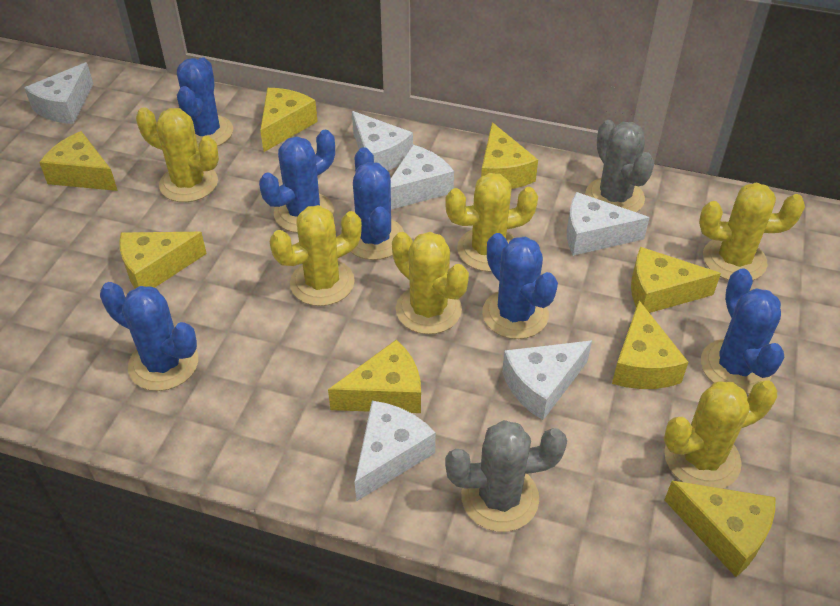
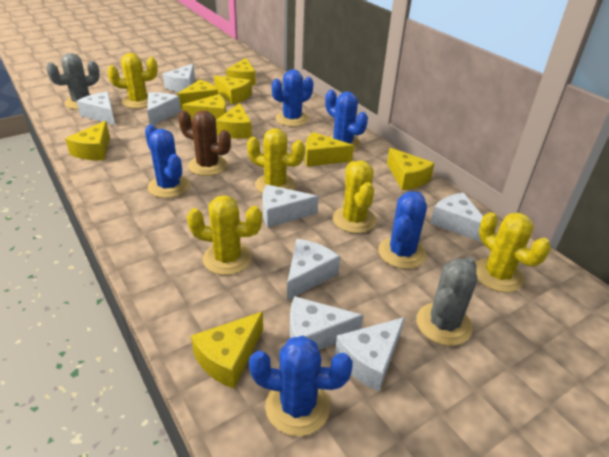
blue cactus: [100,282,198,391] [177,58,233,146] [259,130,335,233] [351,147,404,260] [482,233,558,339] [701,268,784,394] = 6 -> [145,125,190,198] [249,336,353,436] [272,69,313,127] [325,90,368,151] [378,192,427,269] = 5
brown cactus: none = 0 -> [178,110,231,176] = 1
white cheese: [24,62,93,124] [352,111,413,171] [355,401,436,502] [391,145,454,209] [502,341,592,420] [567,192,650,255] = 6 -> [76,92,115,125] [147,92,181,125] [163,64,195,92] [263,184,319,228] [287,239,340,301] [290,296,364,350] [335,317,404,392] [430,193,483,242] = 8
yellow cactus: [136,107,219,202] [270,205,362,306] [392,232,469,334] [445,173,538,272] [664,380,777,489] [699,182,805,280] = 6 -> [107,53,158,109] [187,195,262,275] [247,128,305,194] [333,161,377,233] [476,212,551,293] = 5
yellow cheese: [39,131,118,191] [119,232,207,289] [260,88,318,152] [328,340,421,413] [481,122,538,189] [612,301,688,389] [631,247,721,313] [665,481,776,577] = 8 -> [65,121,110,160] [176,80,218,109] [182,94,226,121] [191,312,263,388] [214,75,252,105] [216,103,252,139] [226,58,256,86] [305,132,354,167] [387,148,435,190] = 9

